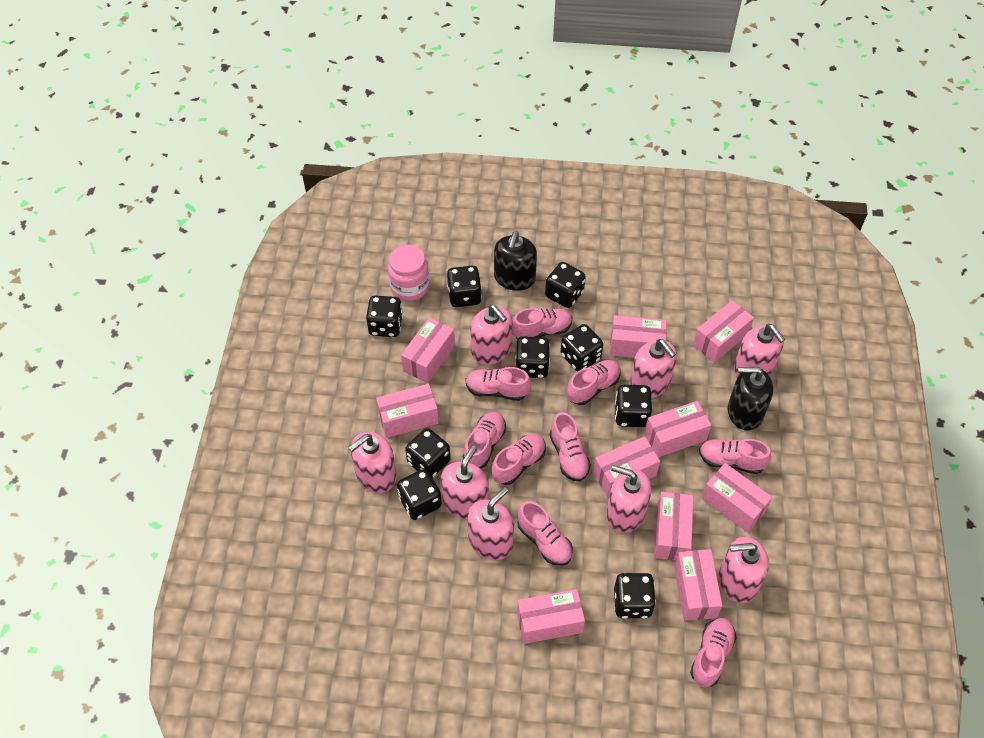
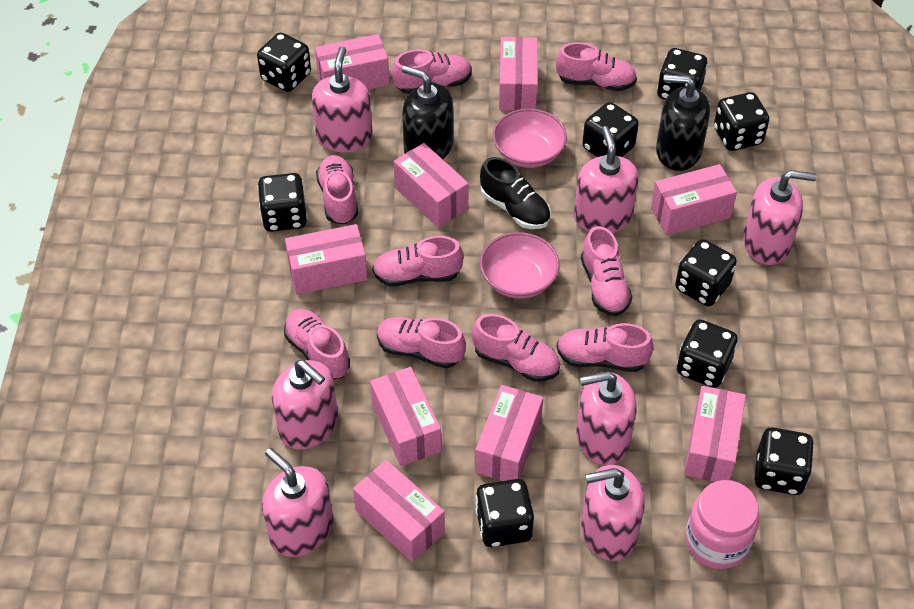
black shoe: none = 0 -> [480,157,551,229] = 1
pink bowl: none = 0 -> [480,232,560,299] [493,109,567,168] = 2
pink box: [376,384,439,438] [401,317,455,383] [517,589,585,644] [593,436,660,497] [610,315,667,358] [644,401,711,458] [654,492,693,560] [674,549,723,621] [693,300,754,363] [702,463,773,532] = 10 -> [285,224,368,295] [315,34,390,90] [353,460,445,562] [370,367,441,466] [394,143,469,228] [475,385,543,481] [499,37,538,111] [651,164,737,236] [684,386,746,482] = 9
pink soap dispenser: [348,432,397,493] [441,445,489,520] [467,487,514,560] [470,305,512,365] [606,465,651,533] [630,339,677,398] [719,537,769,603] [734,324,785,377] = 8 -> [262,448,333,557] [272,360,338,449] [312,46,373,152] [574,126,639,233] [576,371,637,465] [581,465,645,561] [743,170,816,265] = 7

